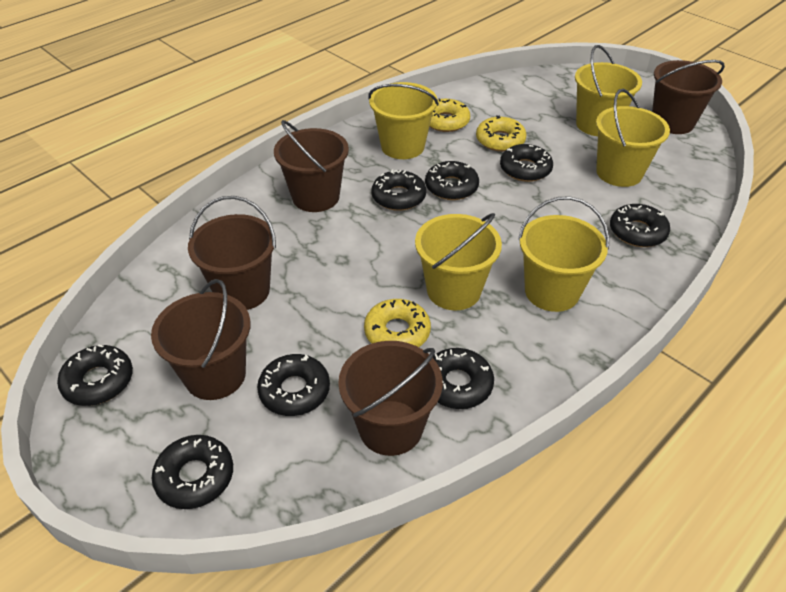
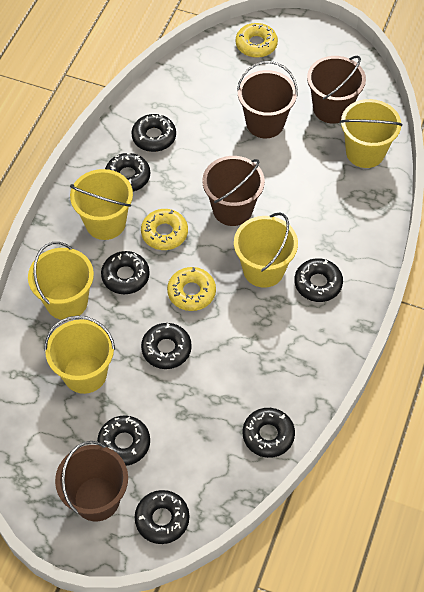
brown bucket: [151,279,251,400] [188,196,276,310] [274,120,349,212] [338,341,443,456] [652,60,725,134] = 5 -> [55,441,128,521] [202,156,265,226] [237,61,298,138] [307,56,366,124] = 4

